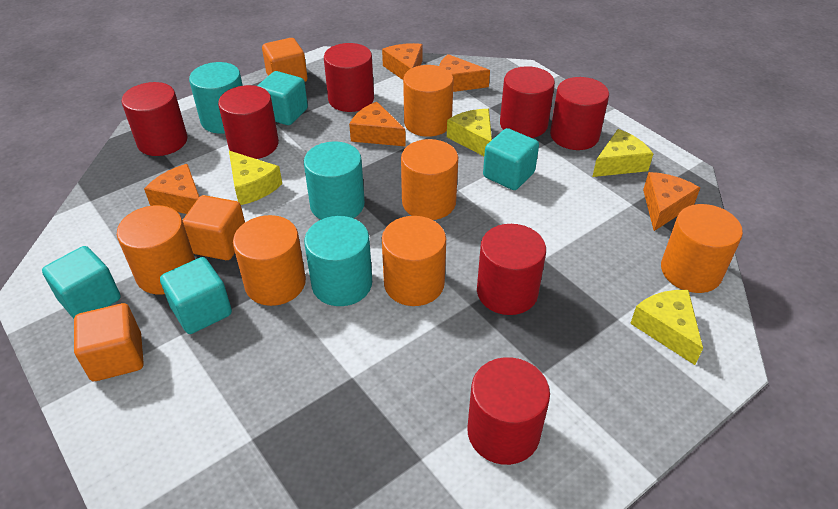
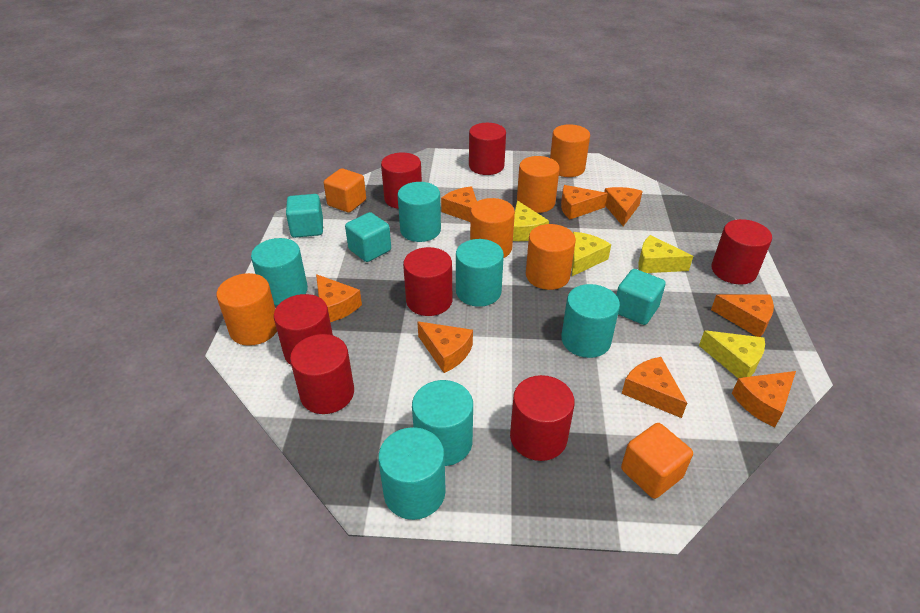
orange cheese: [144,164,199,214] [349,102,406,147] [382,43,423,80] [439,54,490,92] [643,172,700,231] = 5 -> [316,274,362,322] [417,321,473,373] [441,186,477,222] [561,185,608,220] [604,187,643,226] [622,357,687,418] [711,294,774,337] [732,371,796,427] = 8
orange cube: [74,303,144,381] [183,195,245,260] [262,38,307,82] = 3 -> [324,168,366,213] [621,423,693,499] = 2
orange cylinder: [117,205,195,294] [233,215,306,306] [382,216,446,306] [401,139,458,220] [403,65,454,137] [661,204,743,293] = 6 -> [216,273,277,346] [470,198,515,258] [517,156,560,213] [526,224,576,290] [550,124,590,177] = 5
turquoise cube: [42,246,121,319] [160,257,232,334] [257,71,308,125] [483,128,539,190] = 4 -> [286,194,323,238] [345,212,391,262] [616,269,666,325] = 3
turquoise cylinder: [189,62,243,133] [304,141,365,220] [304,216,372,306] = 3 -> [251,238,308,306] [378,427,446,520] [397,182,441,242] [412,380,473,466] [456,239,504,307] [561,284,620,358] = 6

